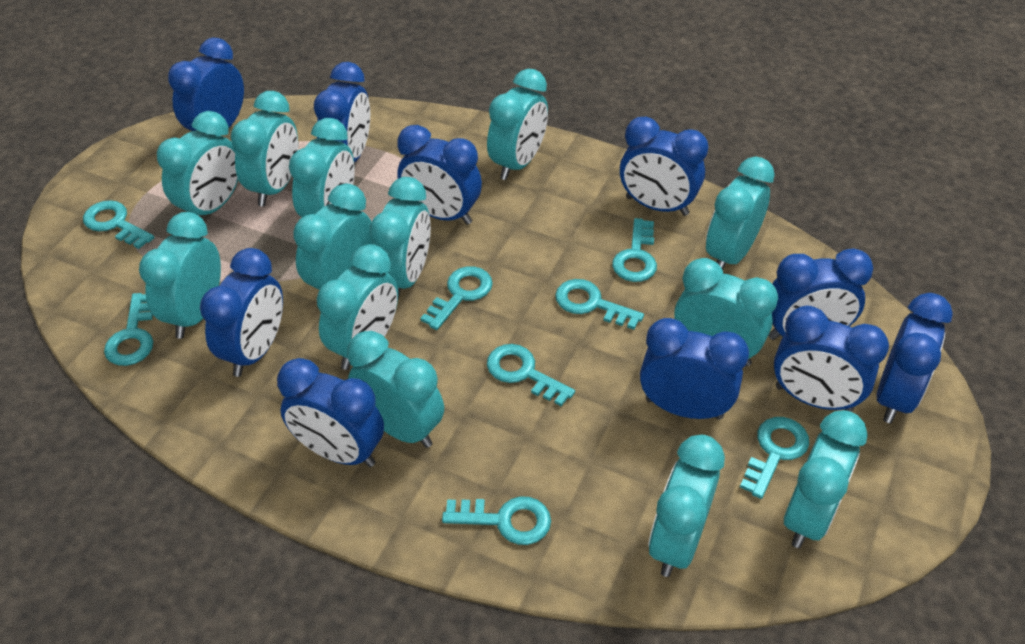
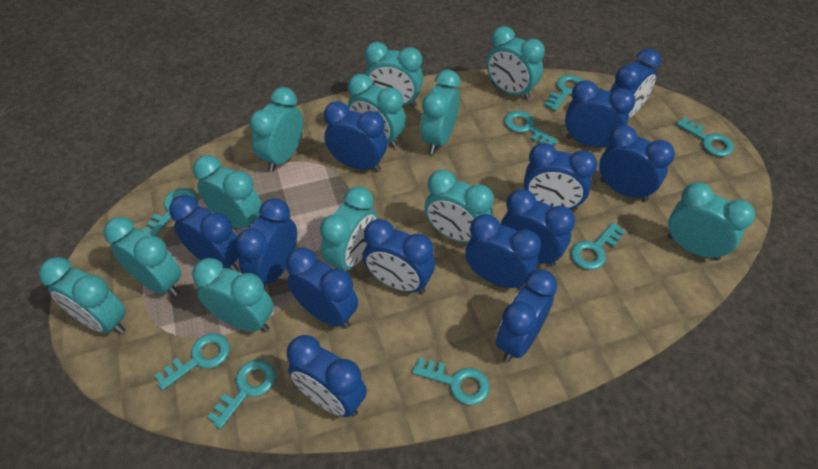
blue clock: [168,37,244,131] [200,248,283,377] [277,358,384,467] [314,62,370,162] [397,125,482,225] [620,117,708,216] [640,318,749,420] [768,248,873,340] [774,306,889,412] [877,293,953,423] = 10 -> [169,195,239,272] [235,198,297,288] [286,247,358,329] [287,335,367,417] [324,101,387,172] [363,219,435,294] [465,214,541,290] [496,269,557,362] [501,189,575,266] [524,143,597,211] [565,80,635,147] [599,125,675,201] [610,48,661,118] = 13
turquoise clock: [139,212,221,339] [157,111,238,215] [231,91,298,207] [289,118,355,217] [293,183,373,290] [317,244,398,370] [347,331,444,448] [370,177,431,299] [487,69,548,180] [648,434,725,577] [674,258,778,366] [706,157,775,270] [784,410,868,548] = 13 -> [39,257,126,334] [104,217,181,296] [192,258,273,332] [193,155,262,229] [249,87,303,172] [320,186,377,270] [348,74,406,149] [365,42,423,107] [420,70,460,154] [425,169,494,243] [486,26,545,100] [667,182,755,261] = 12

